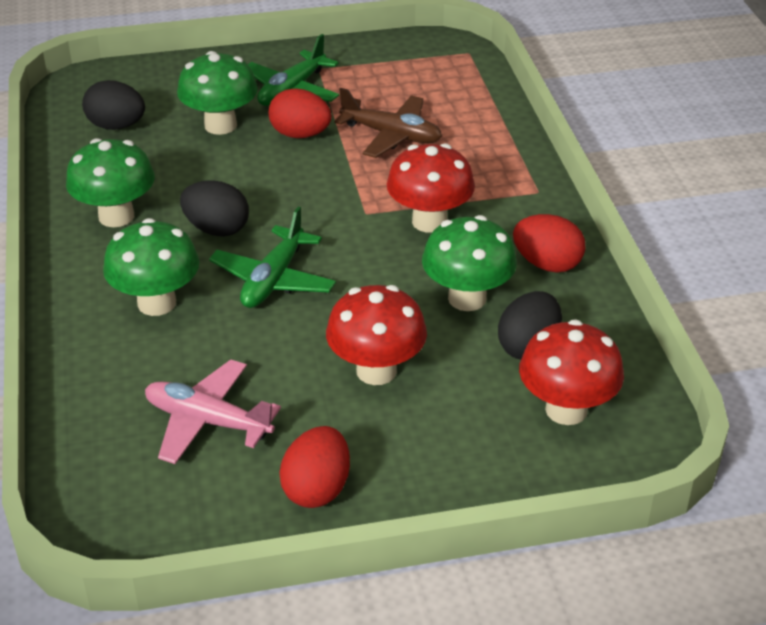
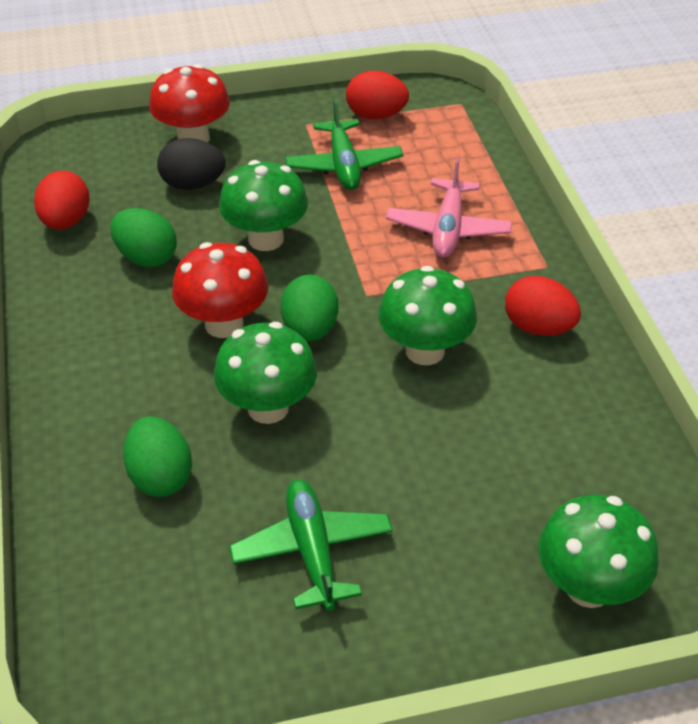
black egg: [82,80,145,130] [180,180,249,237] [498,291,562,360] = 3 -> [157,138,225,190] = 1
brown plane: [334,88,442,158] = 1 -> none = 0
green egg: none = 0 -> [110,208,177,267] [123,416,192,497] [280,274,338,341] = 3
red mushroom: [326,285,427,385] [387,143,475,233] [519,319,624,425] = 3 -> [149,64,230,142] [172,242,269,338] = 2

